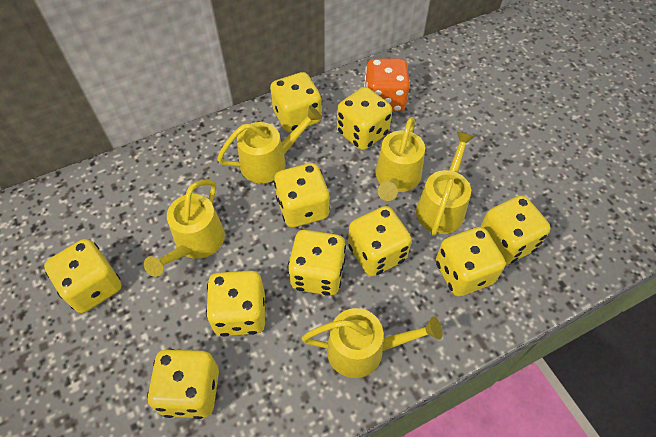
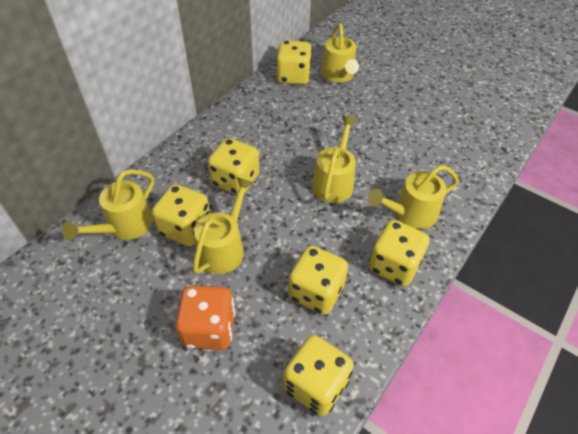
yellow dice: [44,239,121,313] [147,349,219,419] [206,271,265,337] [270,72,322,133] [274,163,330,228] [288,230,346,296] [337,87,392,150] [348,206,412,276] [436,227,506,297] [480,195,551,265] = 10 -> [152,184,210,246] [208,138,259,195] [277,40,312,85] [283,335,354,416] [288,246,348,315] [369,220,429,286] = 6

